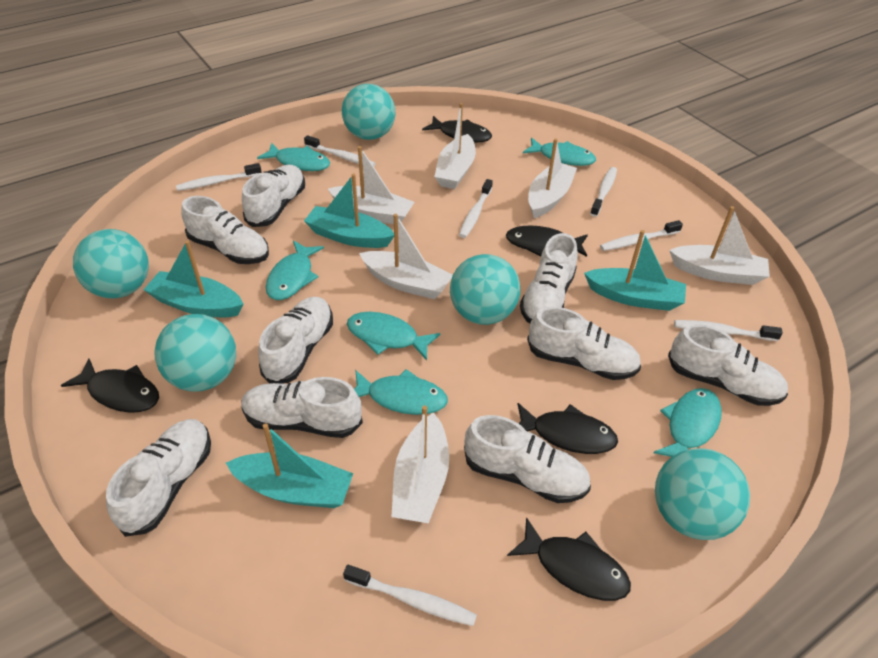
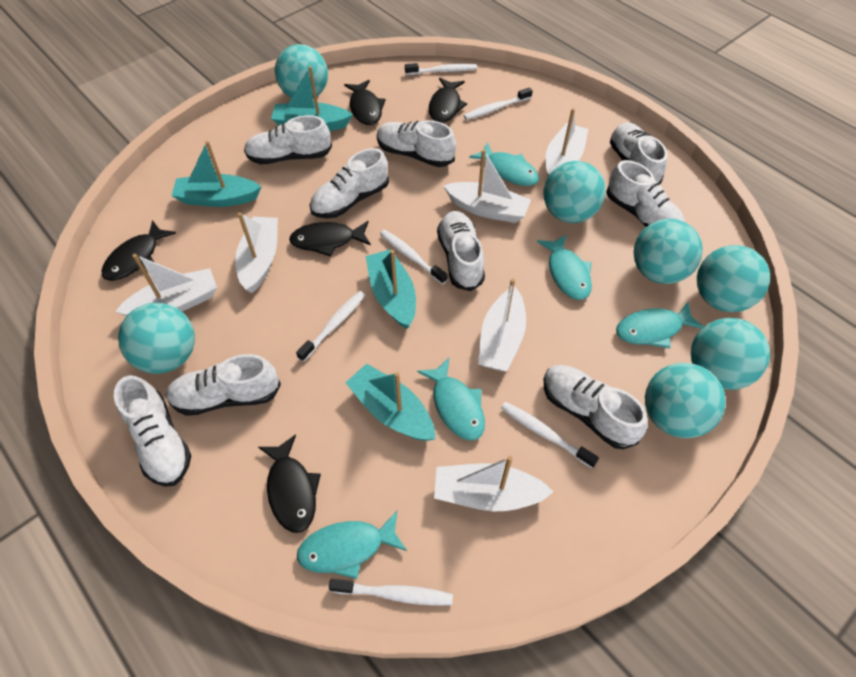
turquoise ball: [73,229,149,298] [154,314,236,391] [342,84,396,140] [450,254,520,325] [655,448,750,540] = 5 -> [118,303,195,374] [275,44,328,99] [544,161,606,223] [634,219,703,284] [645,363,726,438] [691,318,770,390] [697,245,770,312] = 7
turquoise fish: [257,143,330,171] [266,240,324,300] [347,312,441,361] [354,369,448,415] [523,138,596,166] [654,388,722,457] = 6 -> [297,511,407,579] [417,358,485,441] [469,142,539,186] [537,234,592,300] [616,302,704,348] = 5
white toothbrush: [176,163,262,191] [304,135,376,167] [343,565,477,626] [459,179,493,238] [590,167,617,217] [600,220,683,251] [674,320,783,341] = 7 -> [296,291,365,362] [329,579,453,605] [380,230,447,285] [405,63,477,75] [464,87,533,120] [501,402,599,468] = 6

